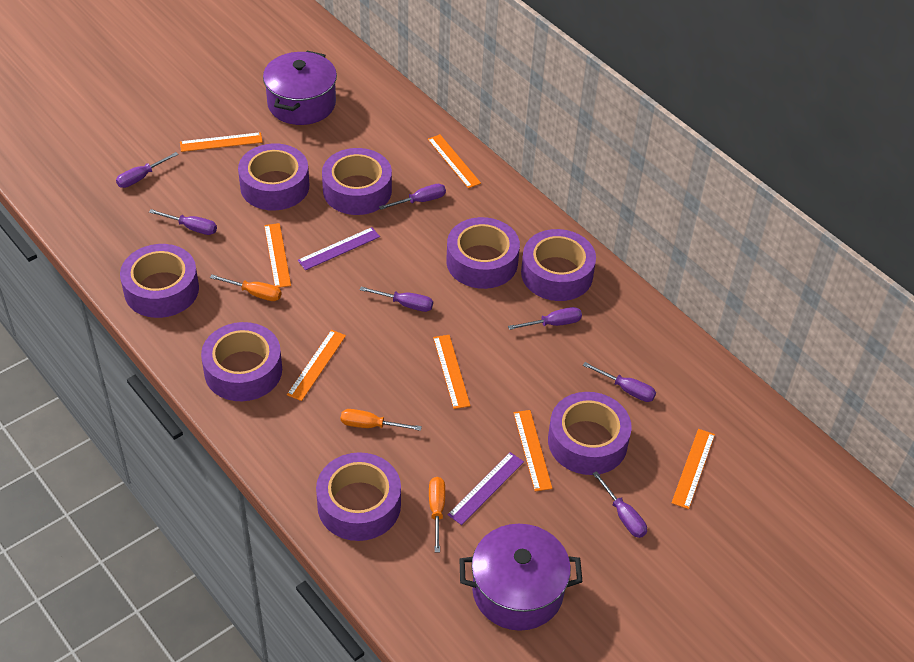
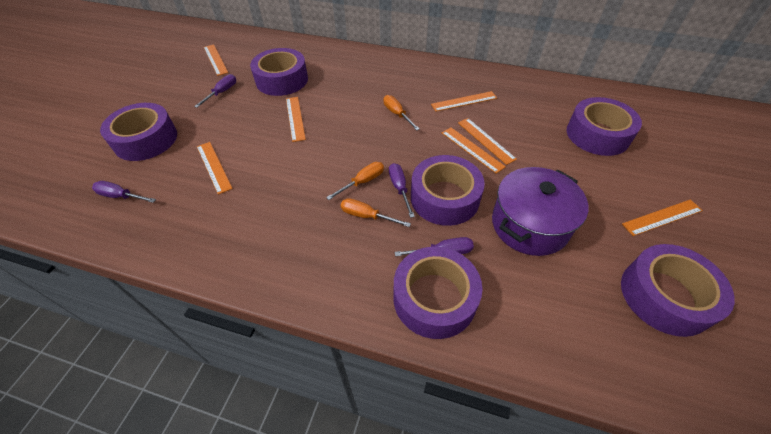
purple pot: [263,51,337,125] [459,524,583,631] = 2 -> [492,167,589,256] = 1
purple ruler: [298,227,380,270] [448,452,524,525] = 2 -> none = 0
purple screwdriver: [116,152,179,188] [149,209,217,235] [360,287,433,312] [379,184,446,210] [508,307,582,330] [583,362,656,402] [592,471,647,538] = 7 -> [92,181,156,203] [194,74,236,108] [389,163,415,218] [395,237,474,256] = 4
purple tape: [120,244,199,318] [201,322,282,401] [238,143,309,210] [316,452,401,541] [322,148,392,215] [446,217,520,289] [521,229,596,301] [548,392,632,475] = 8 -> [100,103,177,161] [250,48,308,96] [393,247,482,339] [411,155,485,226] [566,97,642,156] [621,244,735,337] = 6

